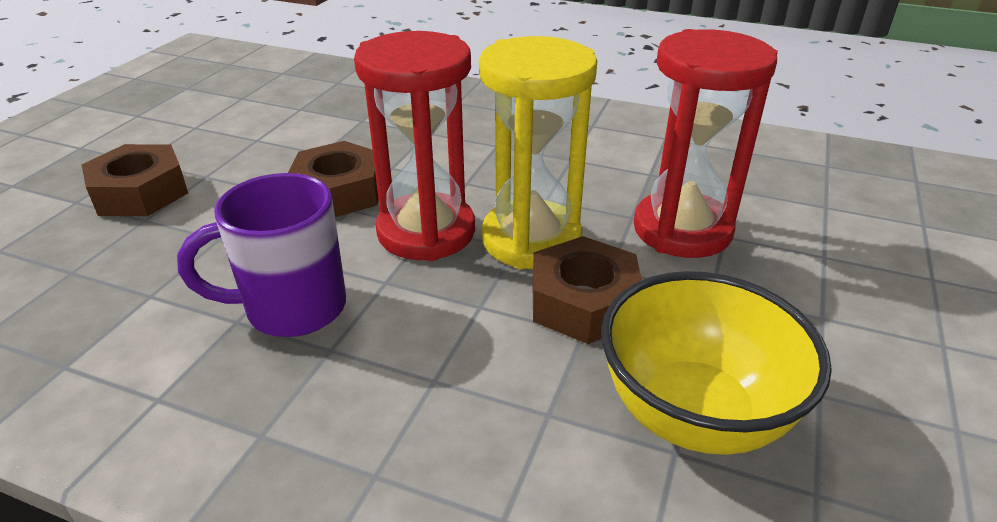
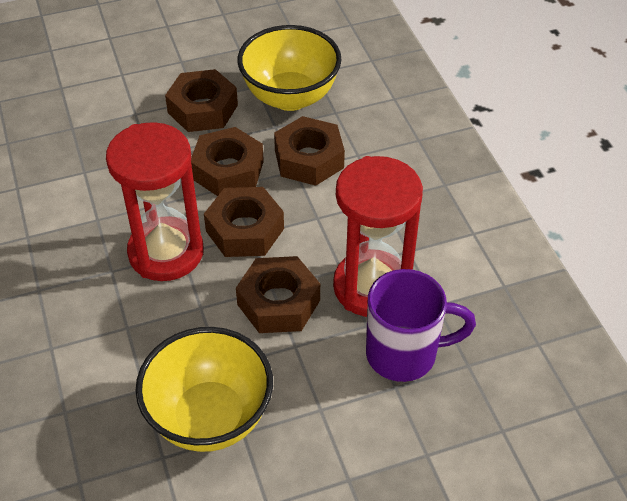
brown nut: [82,144,188,216] [288,141,379,217] [532,236,642,344] = 3 -> [165,69,238,132] [191,127,264,196] [204,187,284,257] [236,256,320,333] [274,116,345,186] = 5
yellow bowl: [601,271,832,455] = 1 -> [135,327,273,452] [238,25,341,111] = 2
yellow hourglass: [479,36,597,269] = 1 -> none = 0

